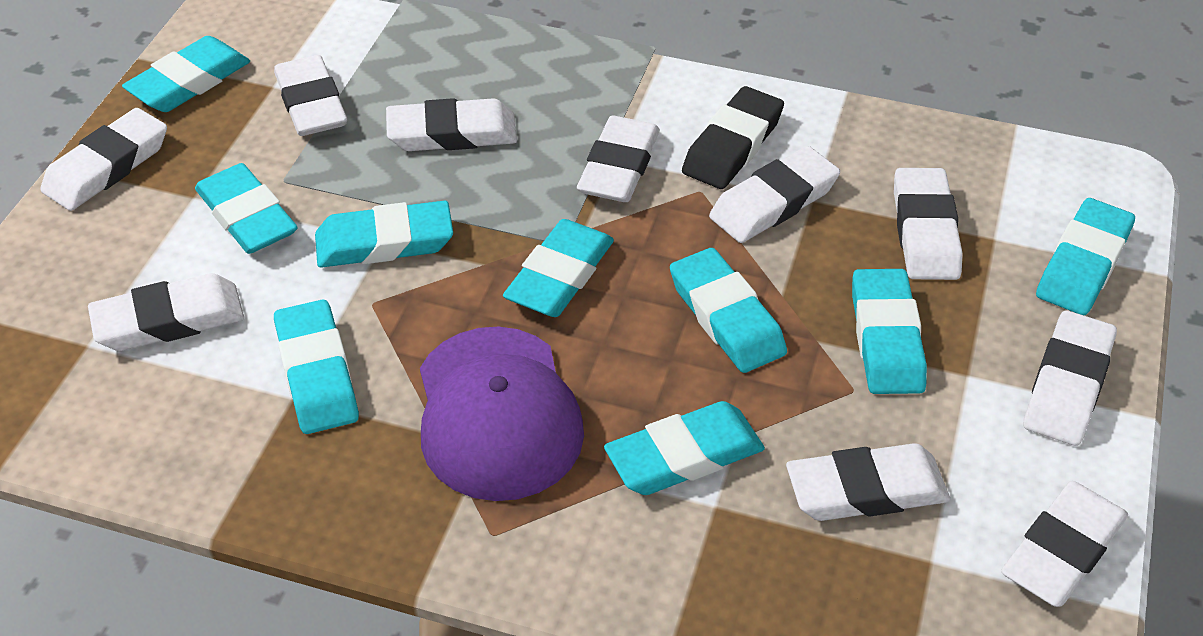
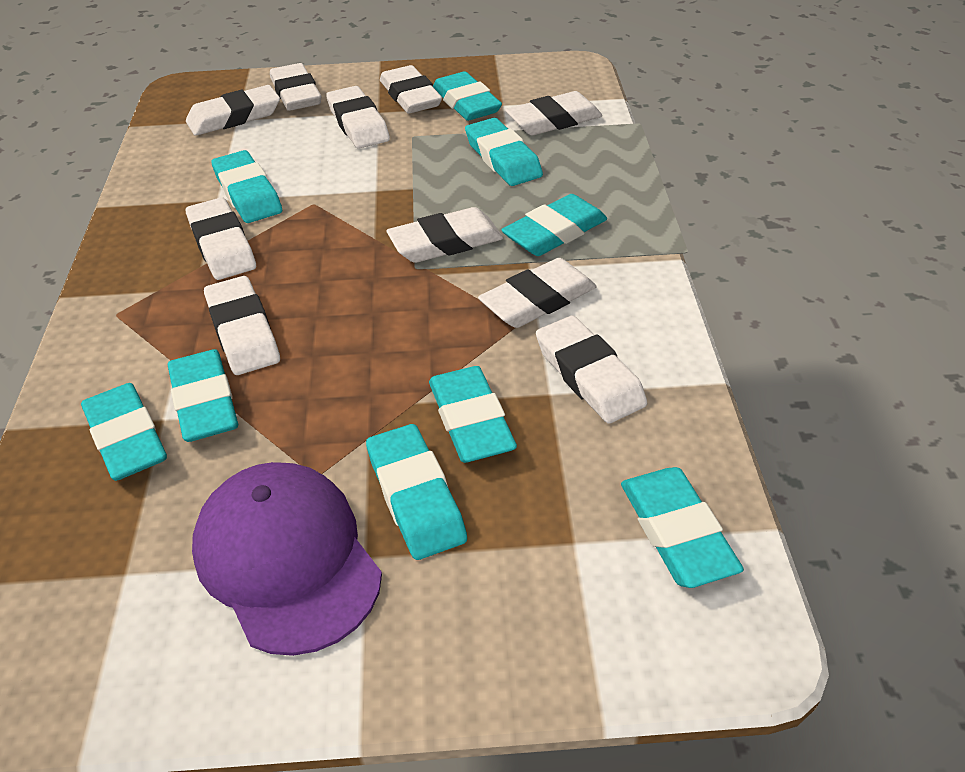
black eraser: [682,86,784,189] = 1 -> none = 0

